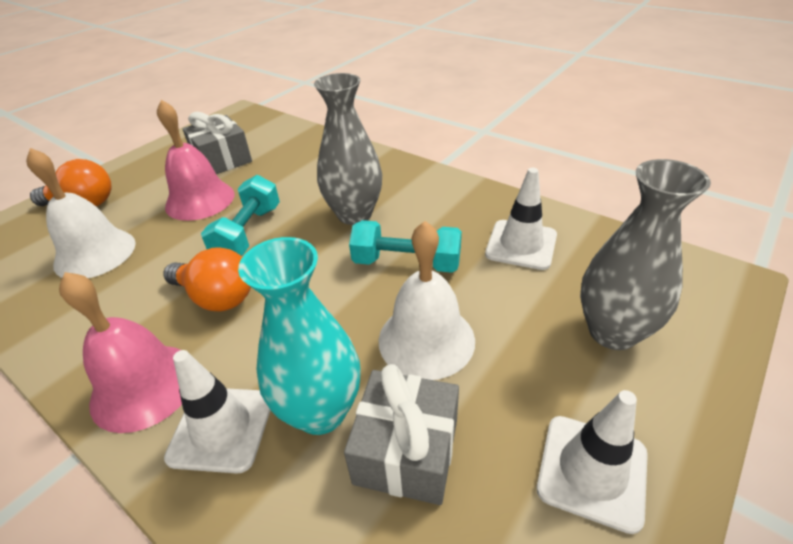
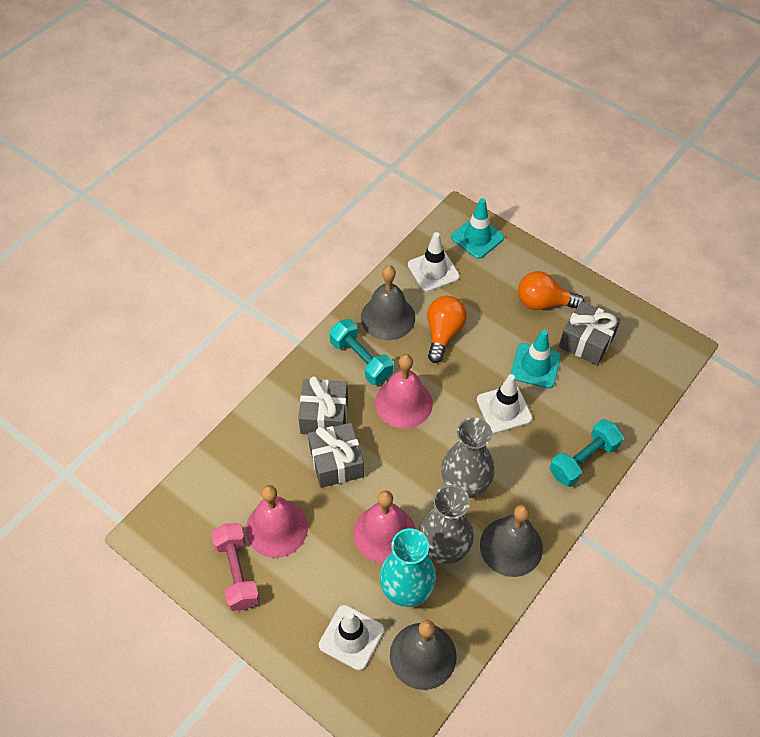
grey bell: none = 0 -> [361,266,415,340] [390,620,457,690] [480,505,543,577] = 3
grey gift: [182,112,252,174] [344,364,459,505] = 2 -> [298,376,348,434] [308,423,364,488] [559,301,621,365] = 3
pink bell: [59,272,182,433] [157,100,234,221] = 2 -> [246,485,308,558] [354,490,415,563] [375,354,433,428] = 3
pink dumbbell: none = 0 -> [211,523,260,611] = 1
turquoise traffic cone: none = 0 -> [451,198,504,259] [511,330,561,389] = 2
white bell: [26,148,135,278] [379,221,475,380] = 2 -> none = 0

